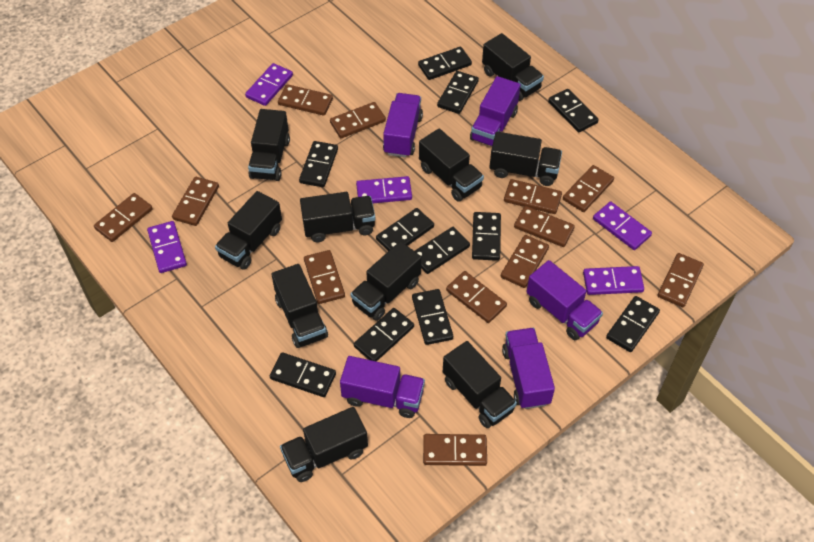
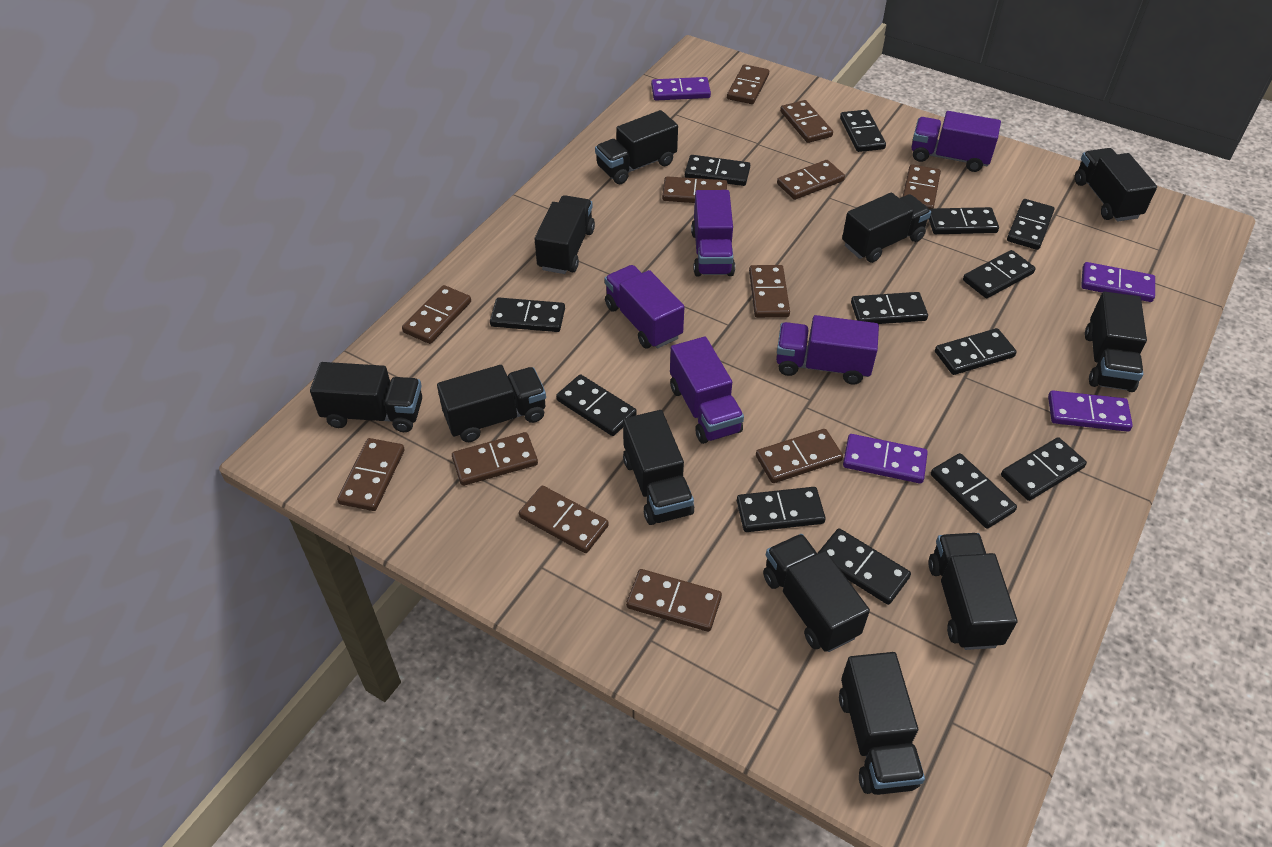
black domino: [270,352,336,397] [299,141,338,187] [354,308,414,362] [376,208,434,251] [412,289,453,345] [415,227,470,274] [418,47,472,80] [437,71,479,114] [472,212,501,261] [548,89,599,132] [606,296,660,352] = 11 -> [490,297,565,332] [556,374,637,436] [685,155,750,186] [737,487,826,532] [818,528,911,605] [840,110,886,152] [851,292,928,324] [929,207,999,234] [931,453,1017,529] [935,328,1017,375] [963,250,1035,298] [1001,437,1087,501] [1007,199,1054,250] = 13
black truck: [215,191,282,270] [248,109,290,181] [272,264,328,348] [280,407,368,482] [300,192,375,242] [350,241,422,321] [419,129,484,202] [443,341,517,428] [482,33,544,101] [489,132,562,186] = 10 -> [310,362,422,432] [437,365,546,442] [535,195,595,274] [595,110,678,184] [623,410,694,525] [763,534,870,652] [839,652,925,795] [842,192,931,263] [928,533,1018,650] [1075,148,1157,221] [1085,292,1147,392] = 11
purple domino: [147,221,187,273] [245,63,293,106] [356,176,412,203] [583,266,644,295] [593,202,652,250] = 5 -> [651,77,711,101] [843,434,928,484] [1048,391,1133,432] [1081,262,1155,302] = 4

